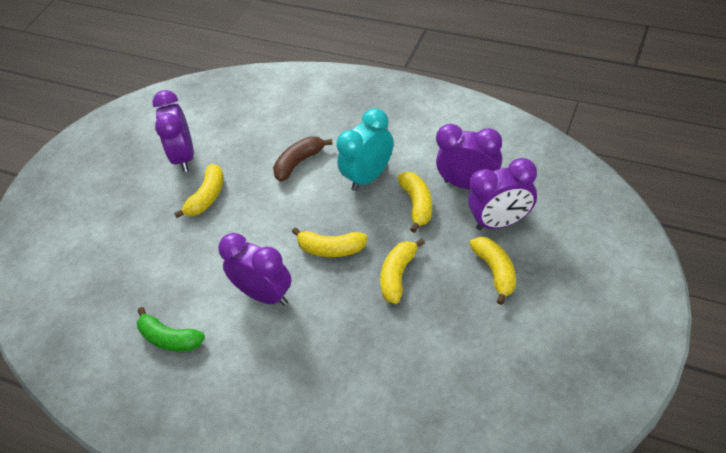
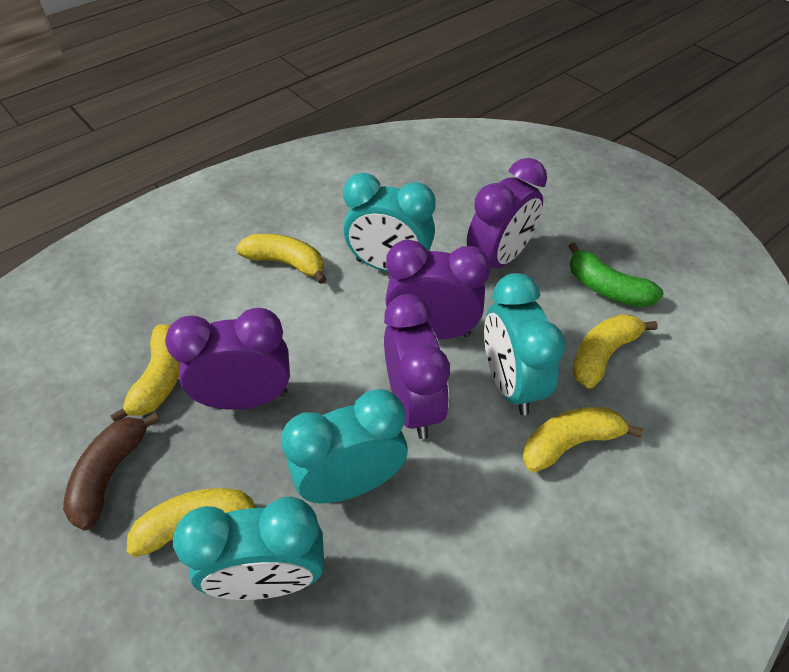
turquoise clock: [336,108,393,191] = 1 -> [173,496,324,600] [281,389,408,503] [343,173,436,272] [484,273,565,415] = 4

